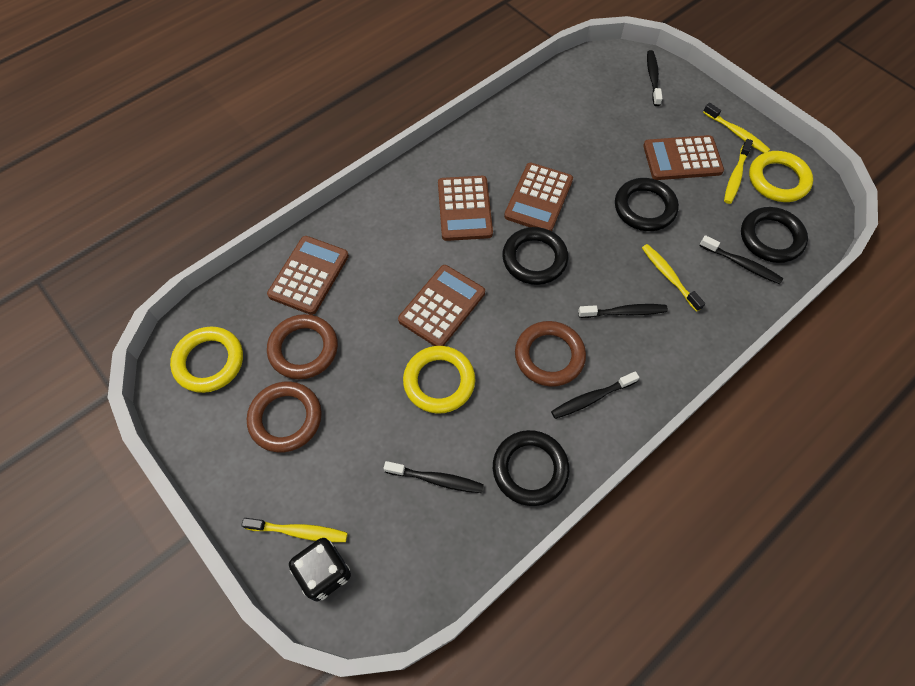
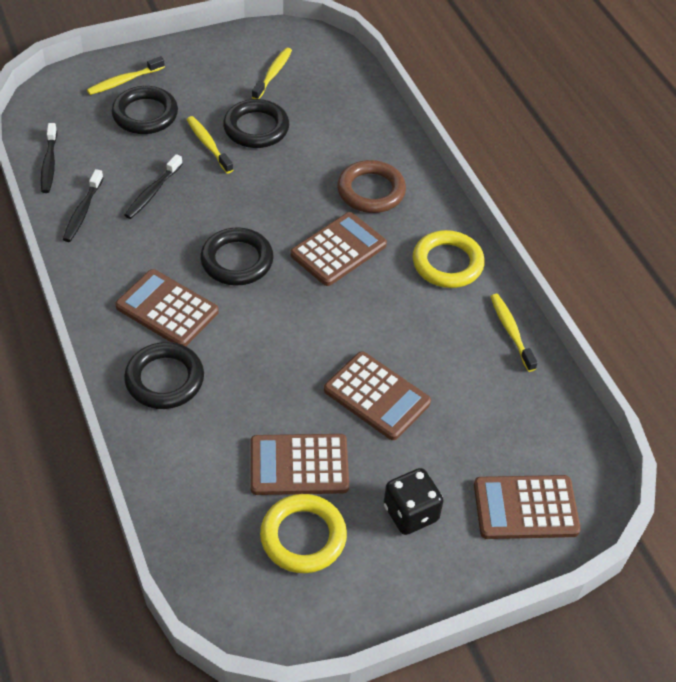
black toothbrush: [384,461,484,493] [551,371,639,419] [578,304,668,318] [647,50,663,106] [699,235,783,284] = 5 -> [41,123,57,193] [63,169,103,242] [125,154,183,219] = 3
brown ring: [247,382,322,452] [267,314,338,379] [515,321,586,387] = 3 -> [337,160,406,213] = 1
yellow ring: [170,326,243,393] [403,346,475,414] [749,151,813,202] = 3 -> [260,494,347,573] [413,230,485,288] = 2

